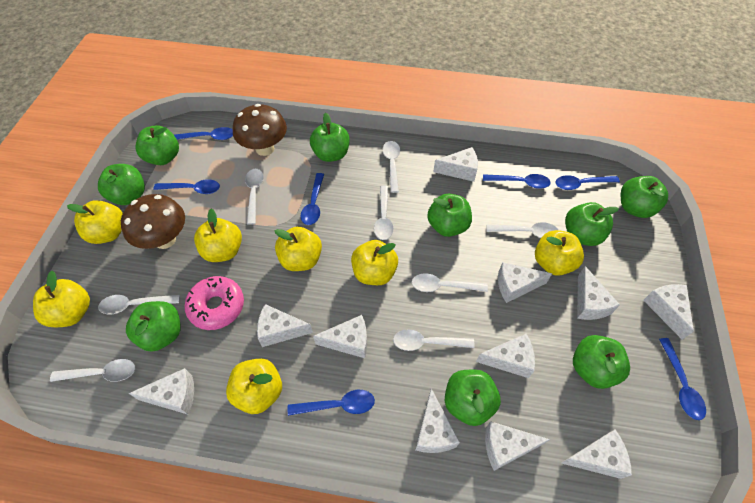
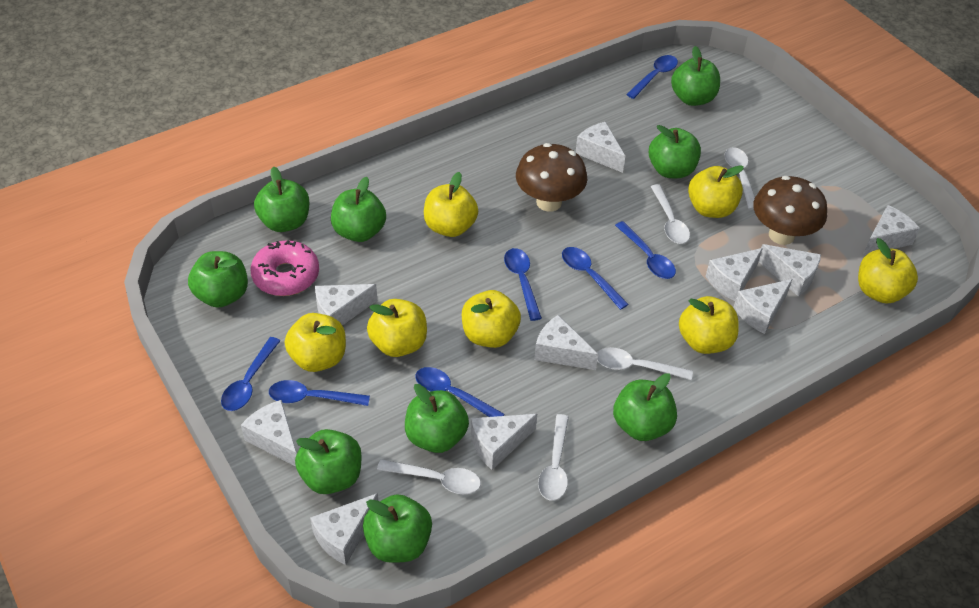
white cheese: [129,368,194,415] [257,304,313,347] [313,315,367,358] [415,388,460,453] [433,147,478,182] [476,334,535,378] [485,422,550,471] [498,262,552,303] [561,429,632,479] [577,266,620,320] [643,284,694,340] = 11 -> [241,400,297,466] [310,493,378,565] [315,284,377,326] [471,414,537,470] [534,315,599,370] [576,122,625,173] [705,248,763,301] [733,279,792,334] [759,244,821,297] [863,205,920,256] = 10
white spoon: [50,359,135,382] [98,295,180,314] [245,169,264,225] [374,185,394,240] [383,141,400,193] [393,329,475,351] [412,273,488,292] [487,222,558,238] = 8 -> [377,459,481,494] [538,414,569,501] [597,347,693,380] [651,184,690,244] [724,147,755,210] = 5

